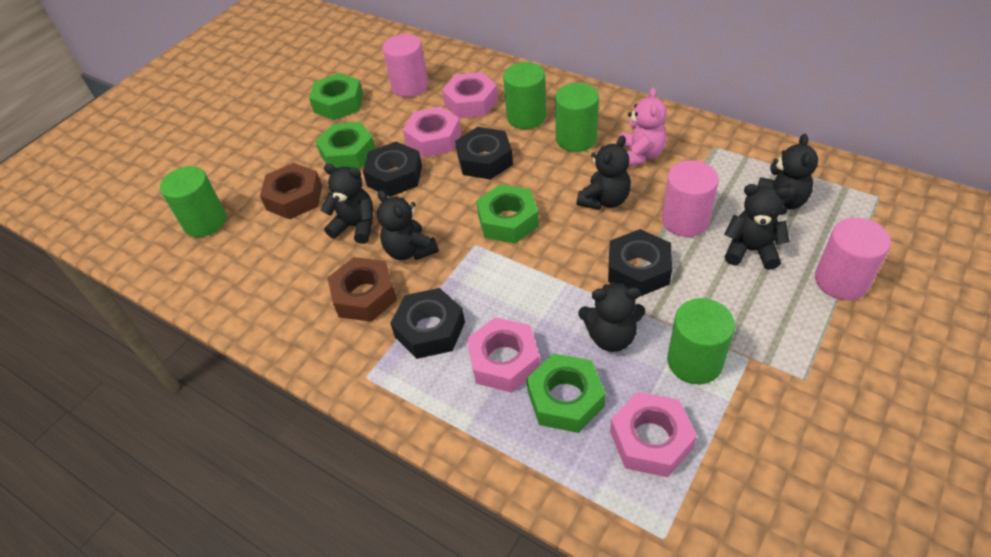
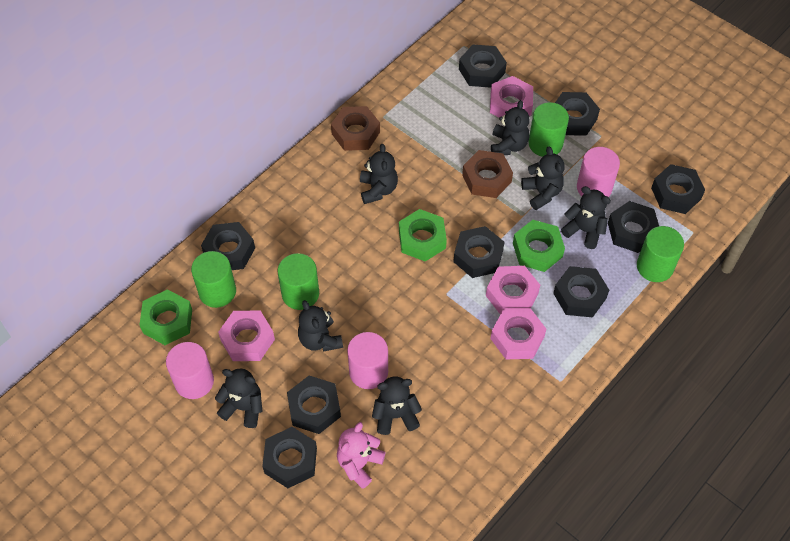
black nut: [363,142,422,197] [390,288,465,359] [455,127,513,180] [608,229,672,297] = 4 -> [201,222,255,270] [262,427,317,488] [287,376,341,434] [453,226,504,278] [459,45,507,88] [553,266,609,318] [555,92,600,136] [608,201,659,253] [651,164,705,214] = 9
black teddy bear: [321,164,374,244] [377,190,439,260] [577,135,631,210] [578,282,645,352] [724,184,790,270] [757,134,818,215] = 6 -> [215,368,262,428] [298,300,343,352] [360,144,398,204] [372,377,422,435] [491,100,530,155] [521,146,565,210] [561,186,611,249] = 7
green nut: [309,73,363,120] [315,122,376,169] [476,184,539,244] [526,353,606,433] = 4 -> [139,289,192,345] [399,209,447,262] [513,220,565,272] = 3

